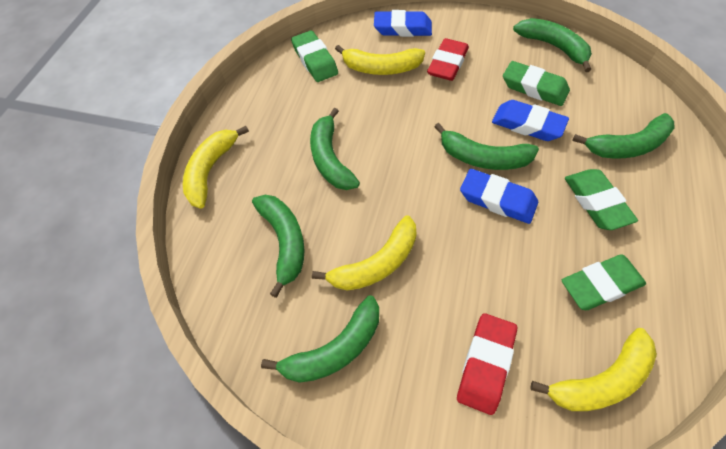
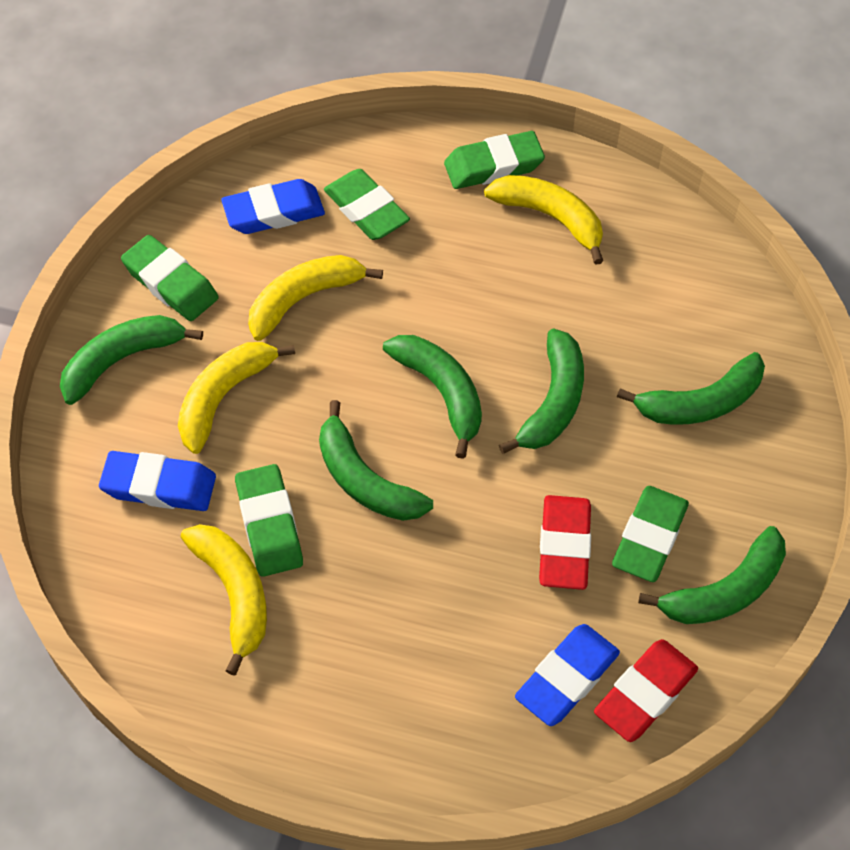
green eraser: [291,30,338,82] [503,61,570,106] [562,254,646,310] [565,169,638,230] = 4 -> [121,235,219,321] [235,464,303,577] [324,169,410,240] [444,131,545,189] [612,486,689,582] = 5

